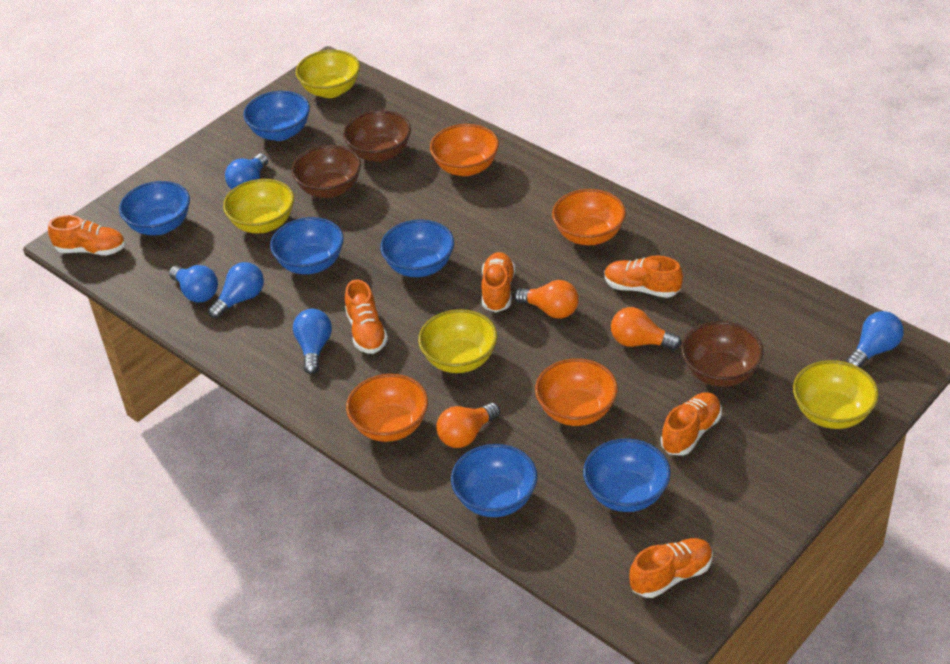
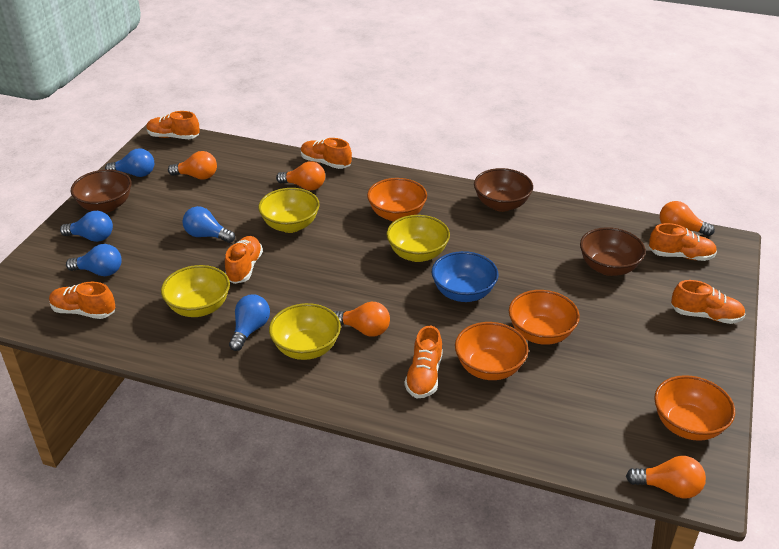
blue bowl: [119,181,190,235] [243,91,310,141] [270,217,344,274] [380,219,454,277] [451,444,537,517] [583,438,671,512] = 6 -> [432,251,498,302] = 1
orange light bulb: [436,403,500,448] [514,280,579,319] [611,307,681,350] = 3 -> [168,151,217,180] [276,162,325,190] [334,302,390,337] [626,456,706,498] [660,201,715,236] = 5
orange shoe: [48,215,125,255] [345,279,388,354] [481,252,515,312] [605,256,683,298] [629,538,713,598] [661,392,722,456] = 6 -> [49,281,115,319] [146,111,200,139] [225,236,263,284] [301,138,352,169] [405,326,443,398] [649,223,717,261] [671,280,745,324] = 7

